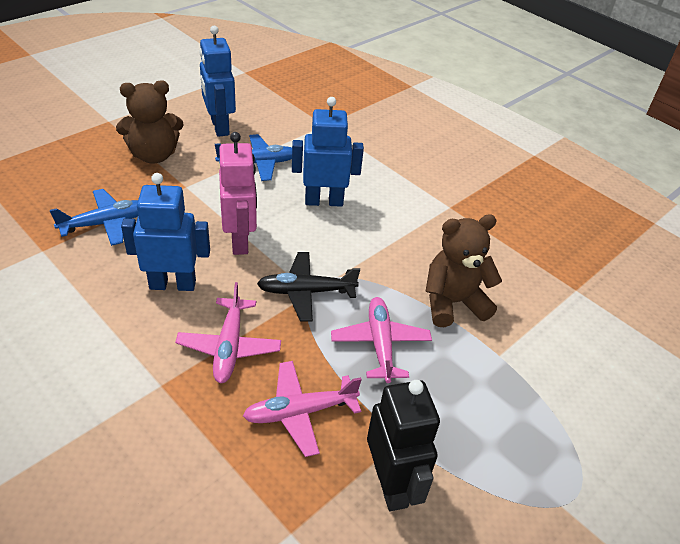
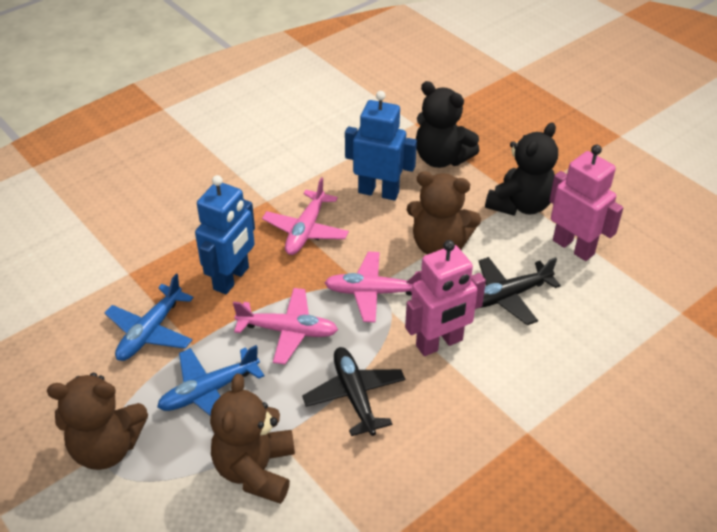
black plane: [257,252,360,322] = 1 -> [302,347,405,436] [479,257,561,325] = 2
black robot: [367,380,440,511] = 1 -> none = 0
black teddy bear: none = 0 -> [416,81,479,168] [485,123,558,216] = 2
blue robot: [121,173,210,291] [199,26,236,137] [292,97,364,207] = 3 -> [195,175,255,294] [345,91,417,201] = 2
brown teddy bear: [116,80,184,163] [426,214,502,327] = 2 -> [47,373,148,470] [210,374,295,504] [407,171,481,255] = 3
pink robot: [219,132,257,255] = 1 -> [405,240,486,356] [549,145,623,261] = 2

